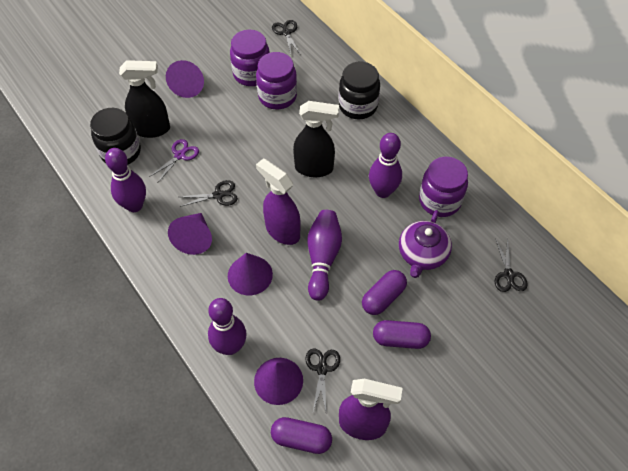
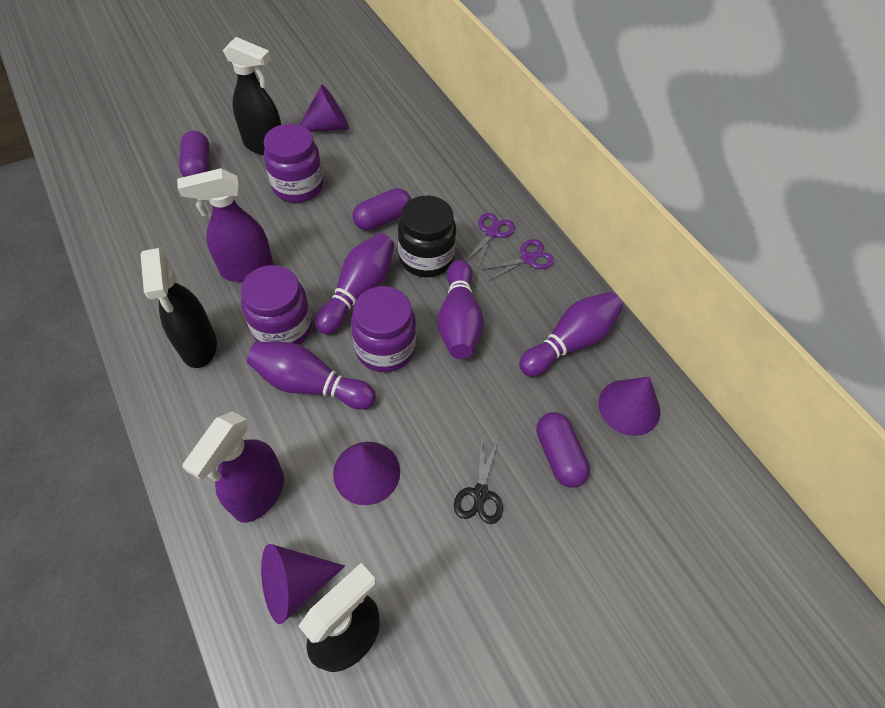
black jar: [90,108,141,165] [339,62,380,119] = 2 -> [398,196,456,277] = 1
black scissors: [180,180,238,207] [272,20,301,55] [306,348,340,411] [495,237,528,292] = 4 -> [454,434,503,524] = 1
black spray bottle: [119,60,170,138] [293,101,339,177] = 2 -> [140,247,217,368] [223,37,281,155] [298,563,380,672] = 3
purple scissors: [149,139,199,182] = 1 -> [465,213,515,268] [481,239,554,281] = 2
purple teapot: [399,210,452,278] = 1 -> none = 0

